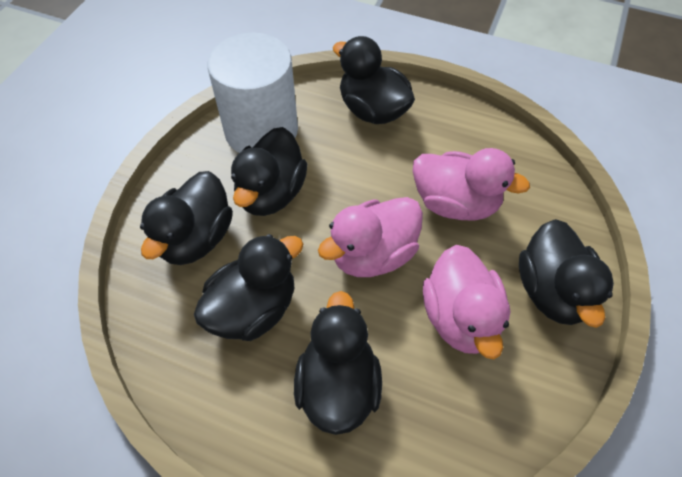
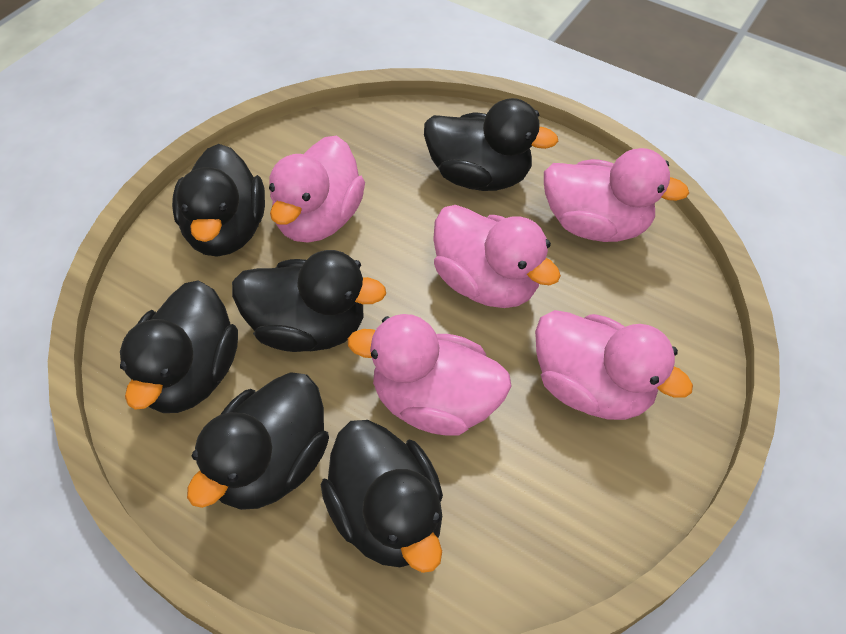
pink duck: [318,197,423,277] [413,148,530,221] [423,245,510,359] = 3 -> [269,136,365,242] [348,314,512,436] [433,205,561,308] [535,310,693,420] [544,148,689,242] = 5
white cylinder: [207,33,298,153] = 1 -> none = 0

